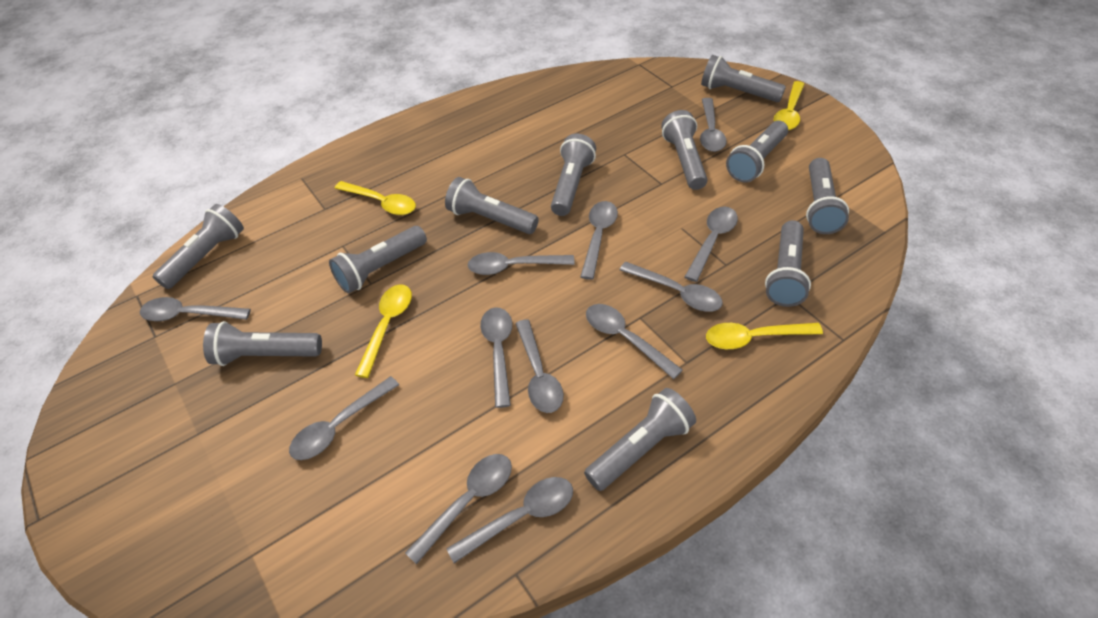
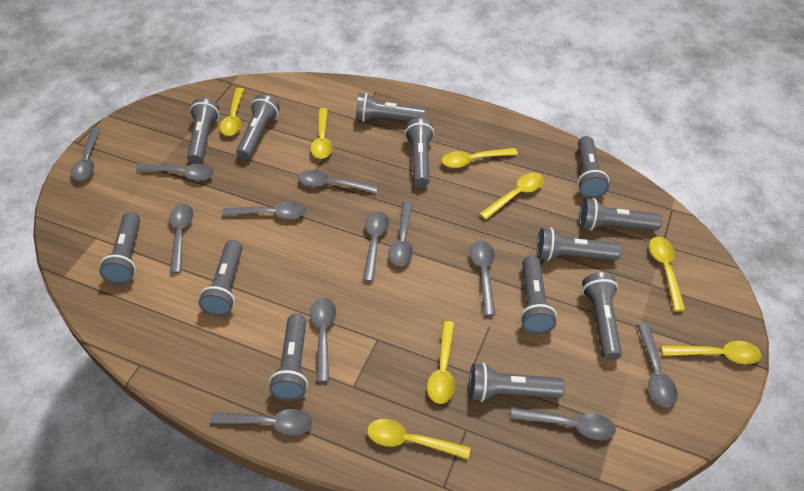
grey flashlight: [153,204,244,289] [203,321,322,366] [329,226,427,294] [445,177,539,234] [551,134,596,216] [584,388,696,491] [661,110,707,190] [701,55,786,102] [726,121,788,183] [765,220,811,307] [806,158,849,234] = 11 -> [99,212,140,284] [187,98,219,164] [198,240,242,316] [236,94,280,160] [269,314,308,401] [356,93,426,122] [405,118,434,187] [469,363,565,402] [520,256,557,334] [537,227,621,261] [577,136,609,199] [579,198,662,231] [582,272,622,360] = 13
yellow spoon: [335,181,416,215] [355,285,412,378] [706,323,823,349] [774,81,805,130] = 4 -> [220,88,244,136] [311,108,333,159] [367,419,471,459] [427,321,455,404] [442,148,518,168] [479,173,544,220] [649,237,686,312] [661,341,761,364] = 8

